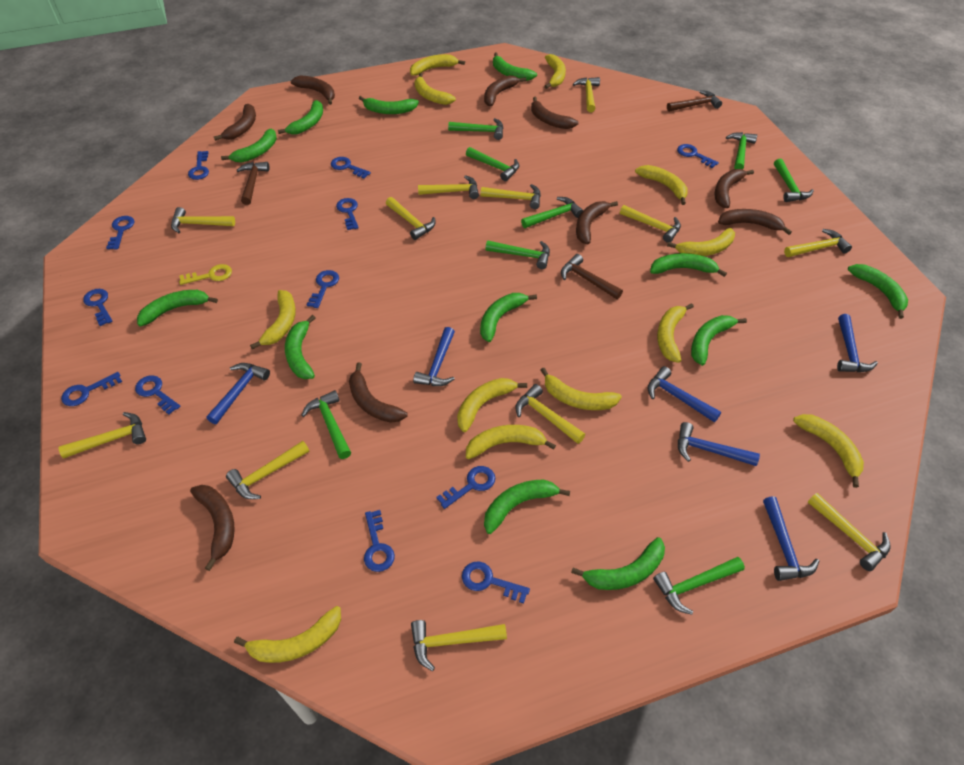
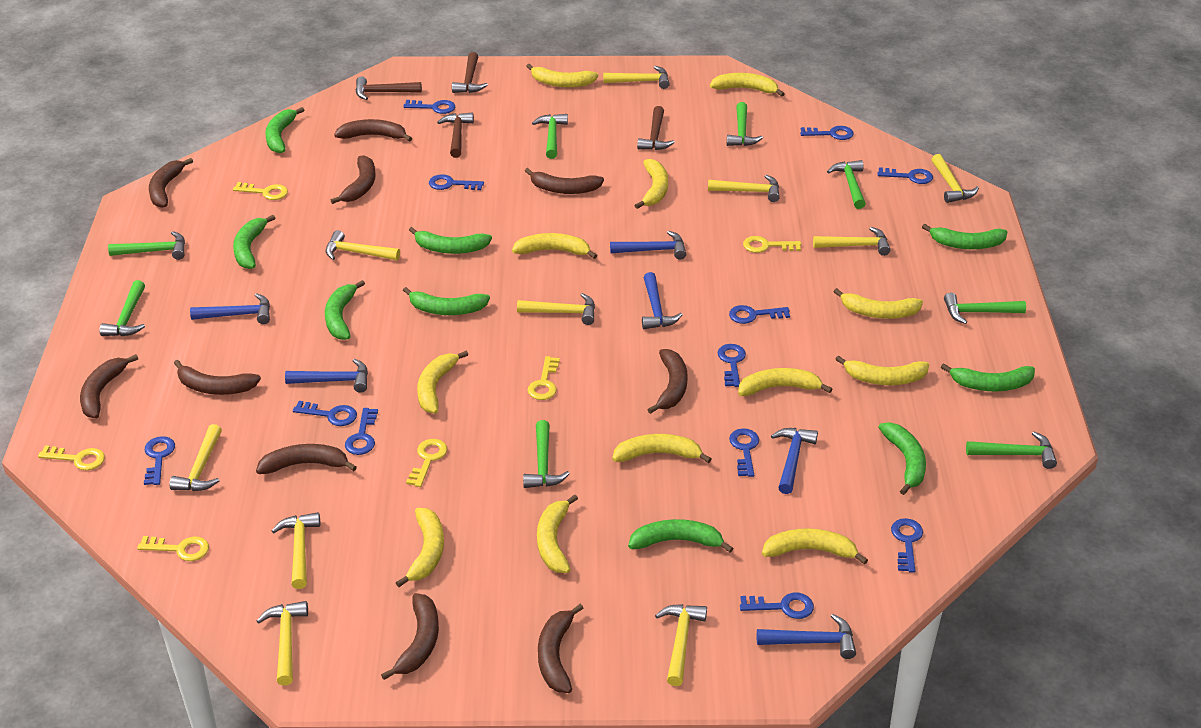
brown banana: [190,485,235,571] [214,104,256,141] [291,76,335,105] [349,363,408,423] [484,75,526,106] [531,97,578,129] [576,201,618,244] [714,169,754,208] [718,209,792,235] = 9 -> [80,354,138,418] [149,158,193,208] [174,360,261,395] [256,444,357,474] [331,155,376,204] [334,119,412,142] [381,593,439,680] [525,168,604,194] [538,604,583,693] [647,349,688,414] = 10
brown hammer: [236,162,269,205] [561,254,623,299] [667,90,722,112] = 3 -> [356,76,422,100] [437,112,474,158] [452,52,488,93] [637,106,675,150] = 4
green banana: [137,290,218,326] [221,129,277,162] [278,100,323,134] [285,315,315,379] [359,96,419,114] [480,293,537,342] [484,480,570,534] [493,52,537,81] [571,537,665,590] [650,253,727,277] [691,315,747,366] [848,264,908,319] = 12 -> [233,215,275,269] [265,107,305,153] [325,280,365,340] [403,287,490,315] [409,227,492,254] [628,519,733,553] [878,422,926,495] [922,224,1008,249] [941,363,1035,391] = 9
yellow hammer: [58,412,146,459] [171,207,235,233] [226,441,309,499] [386,197,436,240] [411,620,507,671] [418,175,479,199] [480,184,541,209] [515,384,585,444] [573,77,600,112] [620,205,681,243] [784,229,852,257] [808,493,891,571] = 12 -> [169,424,222,491] [257,601,308,686] [272,512,320,589] [326,230,400,260] [517,293,595,325] [603,66,670,89] [655,604,707,686] [708,175,780,202] [813,227,891,256] [931,154,979,203] = 10
yellow key: [179,264,232,285] = 1 -> [38,445,105,470] [137,536,209,561] [233,182,288,200] [406,439,447,487] [527,356,560,400] [743,236,801,253] = 6

